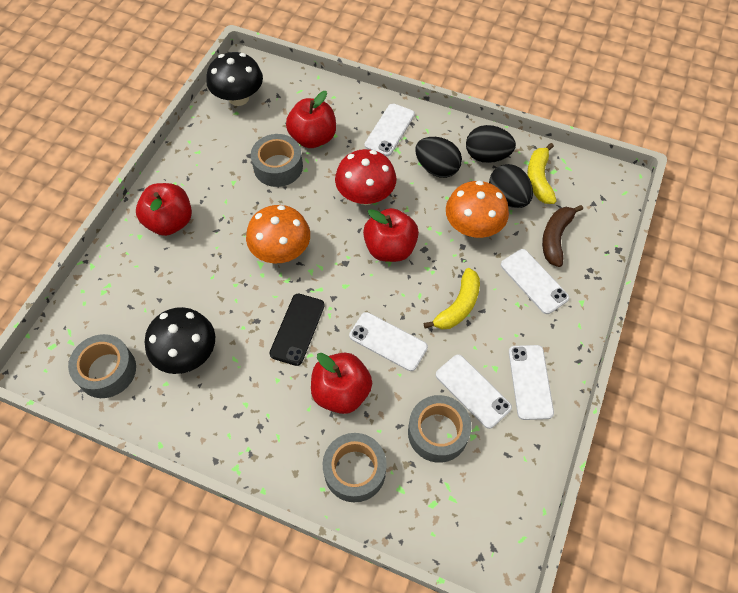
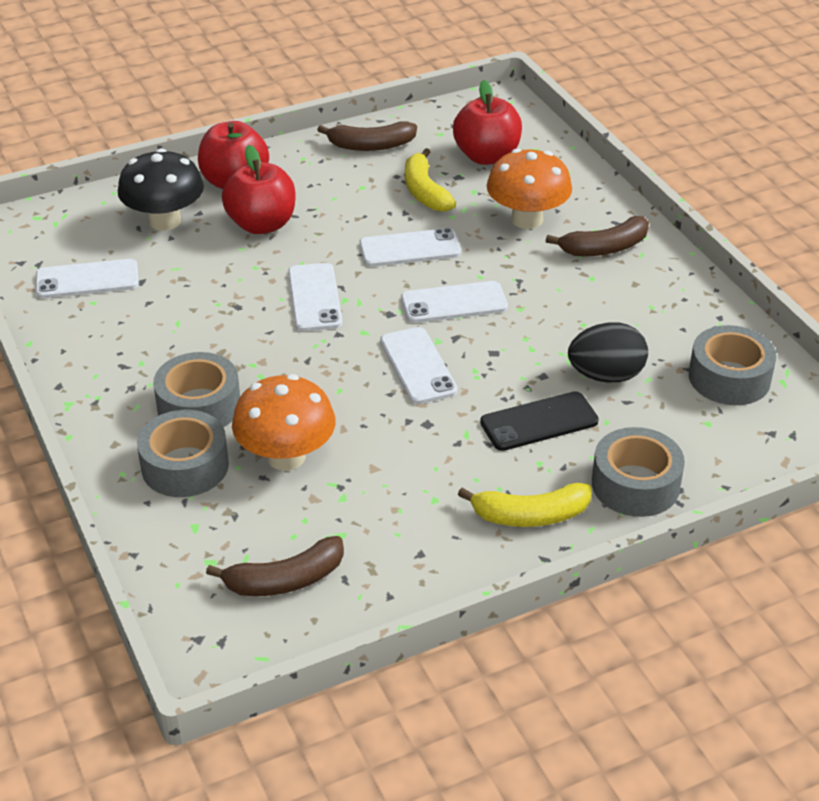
black egg: [415,137,462,178] [466,125,516,163] [489,164,533,208] = 3 -> [568,322,648,383] = 1
black mushroom: [145,307,215,374] [206,52,263,106] = 2 -> [118,148,204,231] = 1
brown banana: [542,205,583,267] = 1 -> [206,536,344,596] [317,122,417,151] [546,216,649,257] = 3
red apple: [136,183,192,236] [286,91,336,148] [311,353,372,414] [363,208,419,262] = 4 -> [198,121,269,189] [222,145,296,234] [453,80,522,165] = 3
red mushroom: [335,149,396,205] = 1 -> none = 0

